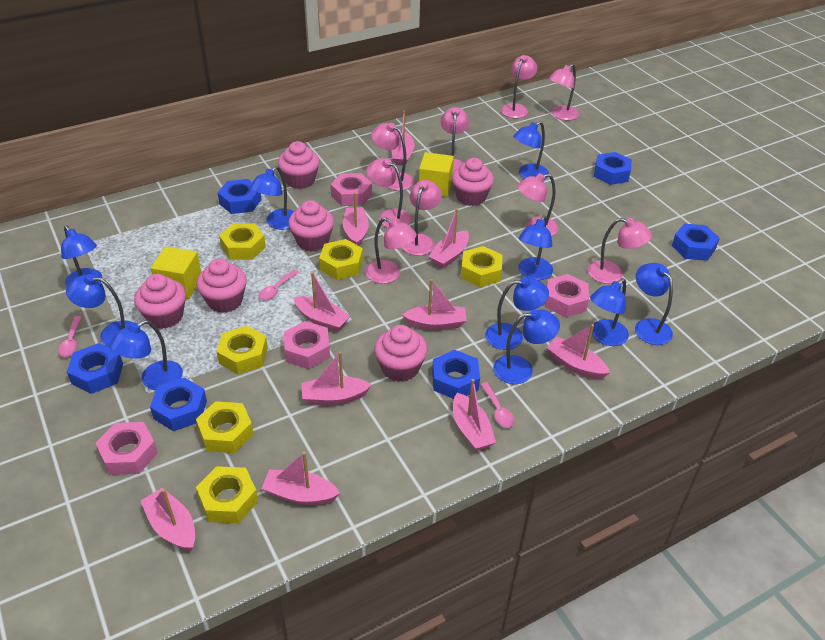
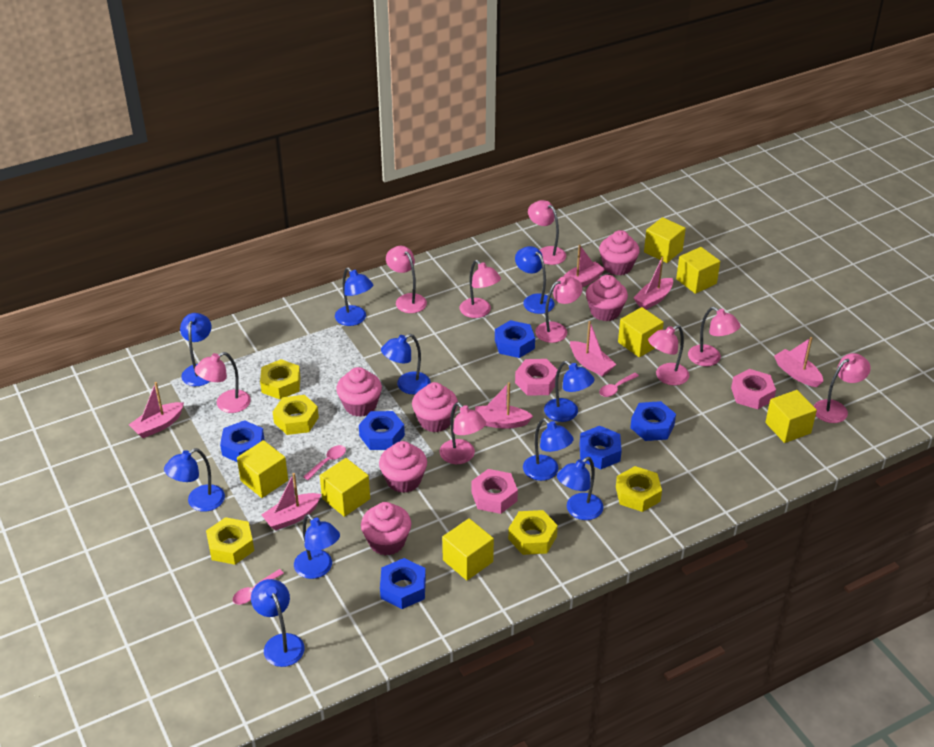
pink boat: [141,488,195,551] [262,452,340,505] [294,272,350,332] [301,351,372,405] [343,192,369,246] [391,110,415,166] [402,279,467,330] [428,208,469,268] [453,379,496,451] [546,324,610,379] = 10 -> [129,382,184,438] [262,473,321,530] [475,382,533,429] [563,245,605,287] [570,321,616,376] [634,257,673,310] [774,337,823,387] = 7
pink nut: [96,422,158,475] [284,321,330,369] [331,173,372,206] [545,274,589,317] = 4 -> [471,469,518,514] [515,359,559,396] [731,369,776,409] = 3
yellow cube: [151,247,201,299] [419,152,454,197] = 2 -> [237,440,288,498] [320,458,370,517] [442,518,494,580] [618,307,664,357] [644,217,686,263] [676,247,720,294] [765,390,817,443] = 7
yellow nut: [196,401,254,453] [196,466,258,523] [217,326,268,375] [219,223,266,260] [319,239,363,280] [461,246,503,287] = 6 -> [206,517,254,565] [260,359,300,399] [273,395,319,435] [508,510,558,555] [616,466,662,512] = 5

